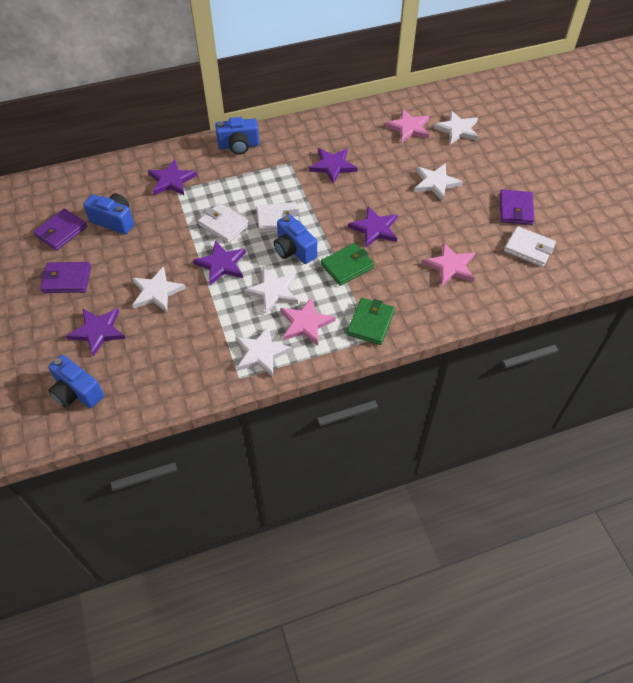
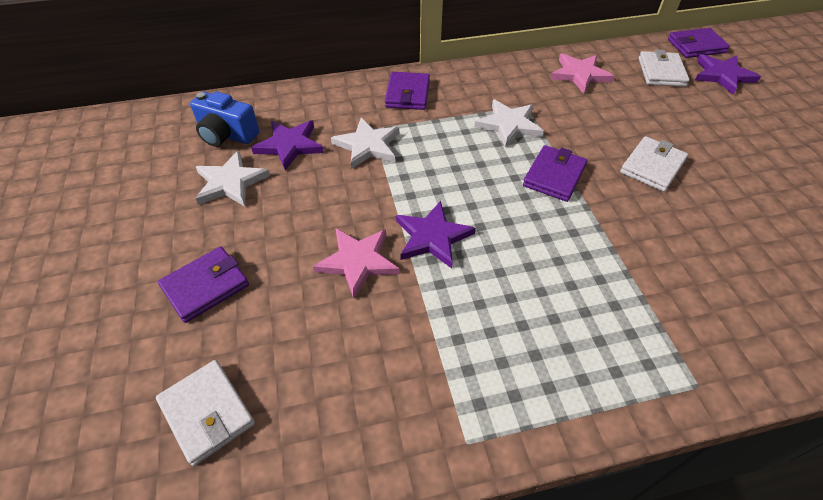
blue camera: [48,355,104,408] [83,193,134,234] [215,117,259,155] [274,214,317,264] = 4 -> [190,91,259,147] = 1
green wallet: [321,243,374,286] [347,298,395,345] = 2 -> none = 0
pink star: [280,297,336,346] [385,109,429,143] [423,242,475,286] = 3 -> [313,228,400,299] [550,53,614,94] = 2
purple star: [66,308,125,357] [148,159,197,195] [193,241,246,285] [309,148,357,184] [348,206,398,247] = 5 -> [251,120,324,171] [396,201,476,268] [695,54,761,94] = 3
purple wallet: [33,208,87,250] [40,262,91,293] [500,189,535,225] = 3 -> [158,246,249,323] [385,72,430,110] [523,145,587,202] [668,28,730,58] = 4
white star: [132,266,186,312] [235,325,292,377] [244,268,298,314] [414,163,463,201] [434,111,479,145] = 5 -> [195,151,270,207] [331,118,399,169] [474,99,544,148] = 3

